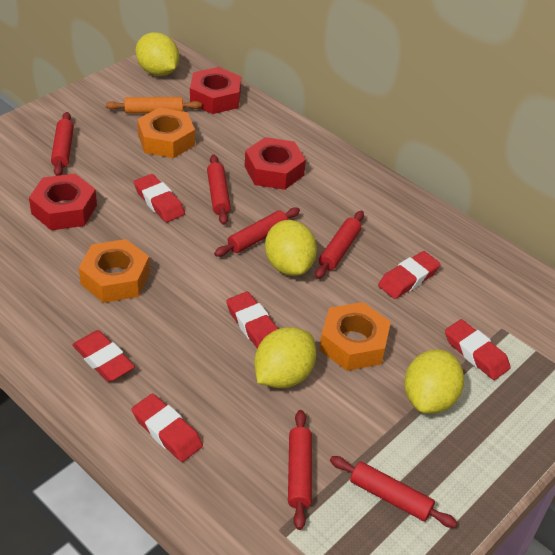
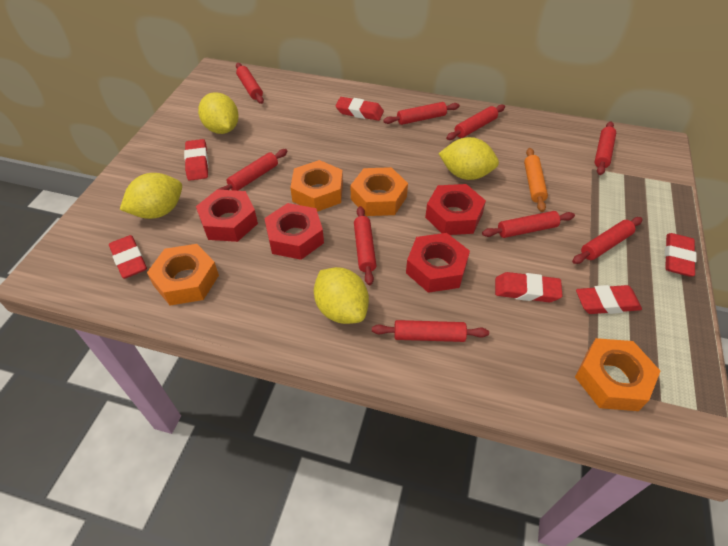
orange nut: [79,239,150,303] [137,107,195,158] [319,302,391,371] = 3 -> [147,244,219,306] [290,160,343,212] [350,167,408,216] [575,338,660,411] = 4
red nut: [29,174,97,230] [190,67,241,114] [245,137,306,190] = 3 -> [196,190,258,242] [264,203,324,260] [406,233,470,293] [425,184,486,235] = 4
red rolling pin: [51,112,74,176] [207,154,231,225] [214,208,300,257] [288,410,312,530] [315,211,364,279] [330,456,457,528] = 6 -> [218,149,288,191] [236,63,264,104] [354,206,377,285] [372,320,489,342] [383,102,460,125] [446,105,505,140] [482,211,575,238] [572,217,643,264] [595,121,616,175] = 9

